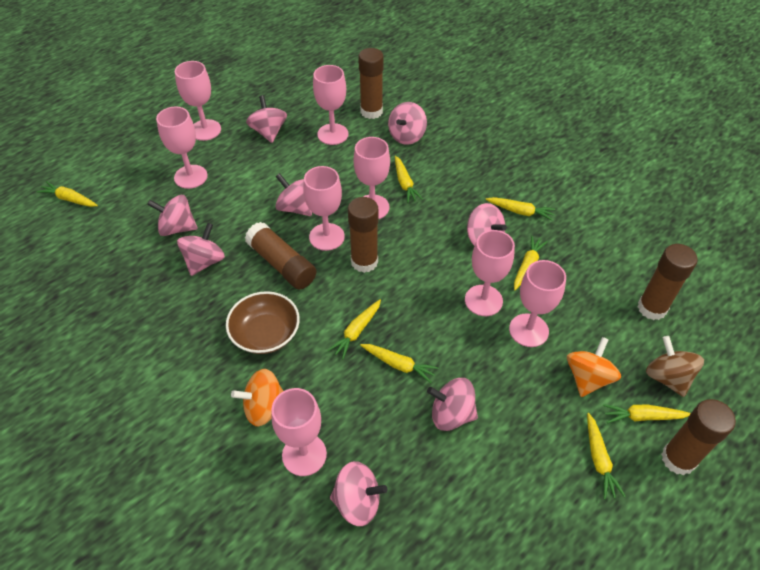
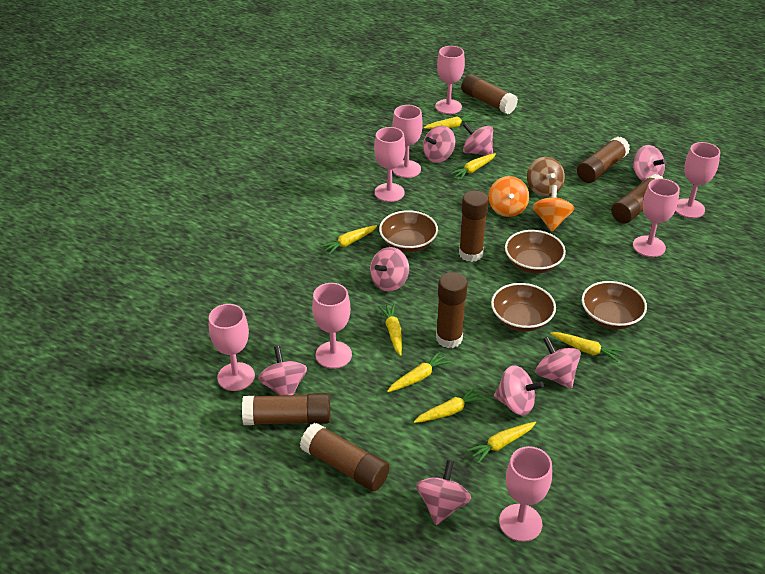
brown bowl: [226,291,300,354] = 1 -> [379,210,438,252] [491,283,556,332] [505,230,566,273] [582,281,647,329] = 4
brown glue stick: [245,222,316,289] [348,197,379,273] [358,48,384,119] [638,244,698,320] [661,399,736,475] = 5 -> [242,393,330,425] [300,423,390,491] [436,272,468,348] [459,190,489,262] [461,74,518,114] [577,136,630,183] [611,174,664,223] = 7

